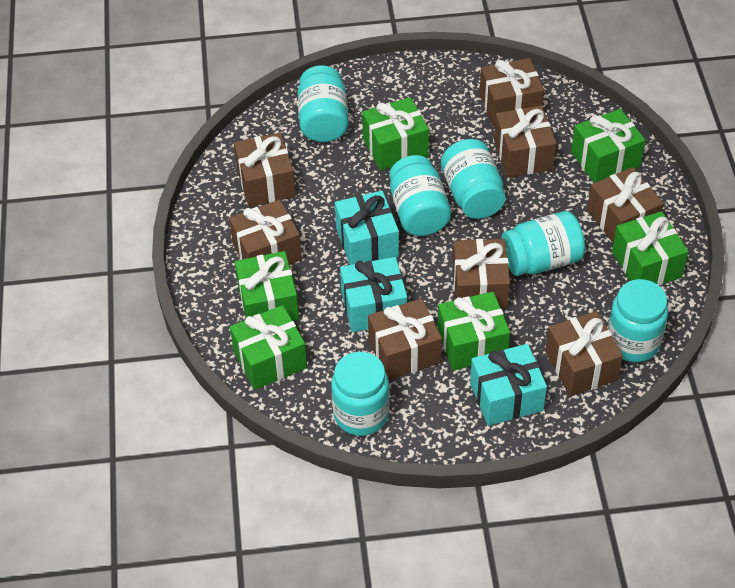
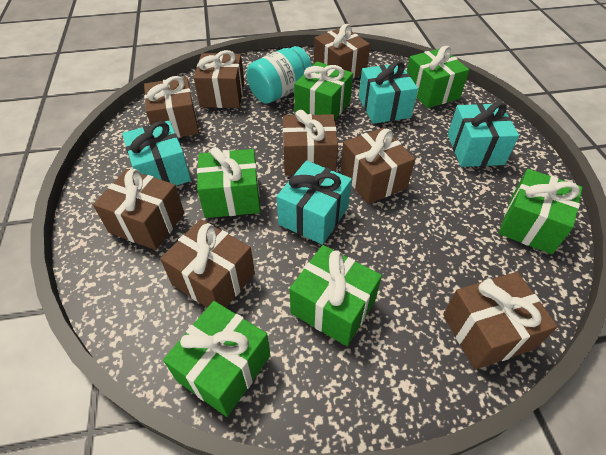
turquoise gift: [335,191,399,265] [340,257,407,332] [470,344,547,426] = 3 -> [122,121,191,186] [276,160,352,245] [359,61,418,124] [448,102,519,167] = 4
turquoise jar: [297,65,349,142] [331,352,389,436] [389,155,451,236] [441,139,506,219] [501,211,585,276] [607,279,668,362] = 6 -> [247,46,312,104] = 1

